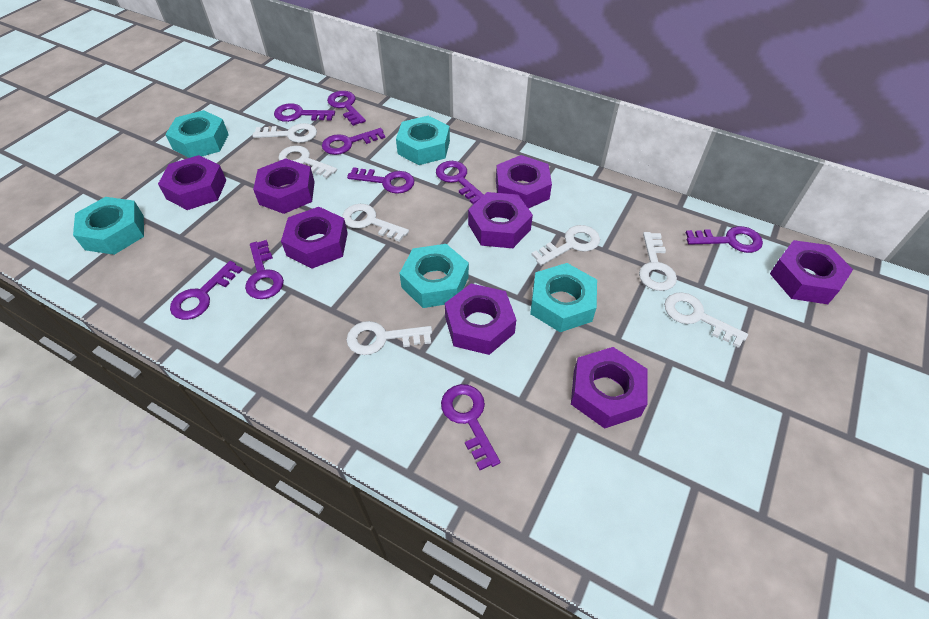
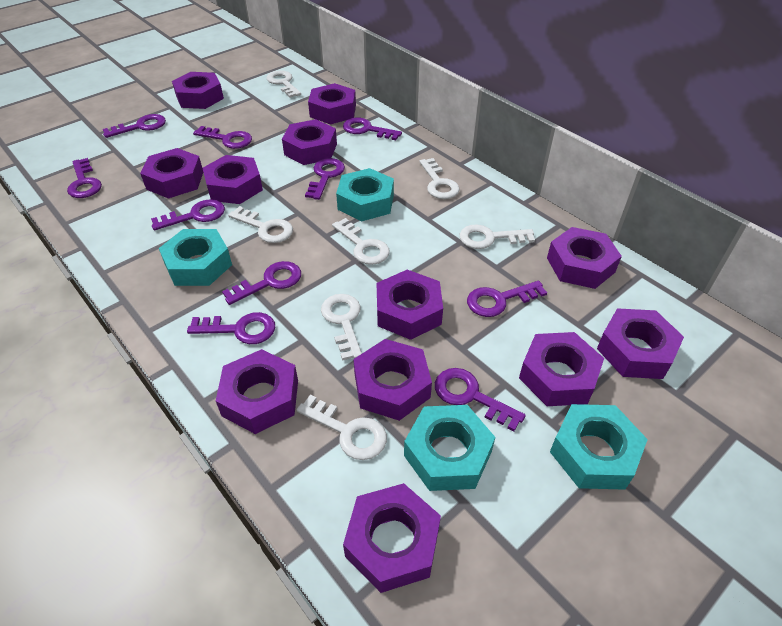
purple key: [170,261,243,320] [245,240,284,299] [274,103,335,122] [322,128,385,155] [327,91,366,126] [347,167,414,194] [436,161,484,204] [441,384,500,470] [686,226,763,253] = 9 -> [67,158,102,198] [103,114,166,138] [151,199,225,230] [187,312,275,344] [193,126,252,149] [222,261,301,305] [305,158,345,200] [343,118,402,140] [435,368,526,431] [467,281,547,317] = 10
purple nut: [158,155,226,210] [253,158,315,214] [281,207,348,269] [445,284,516,355] [468,192,533,248] [496,155,552,209] [571,347,648,429] [770,240,853,304] = 8 -> [140,148,203,199] [172,72,224,109] [203,155,263,204] [216,349,298,434] [282,119,337,165] [308,83,356,124] [343,483,441,593] [353,339,432,421] [377,270,443,340] [519,332,604,406] [547,227,622,289] [597,308,684,379] = 12
turquoise nut: [73,197,144,255] [165,110,229,158] [396,116,450,165] [399,244,469,308] [530,263,597,332] = 5 -> [159,229,232,286] [336,168,394,221] [404,405,495,491] [550,404,648,490] = 4

